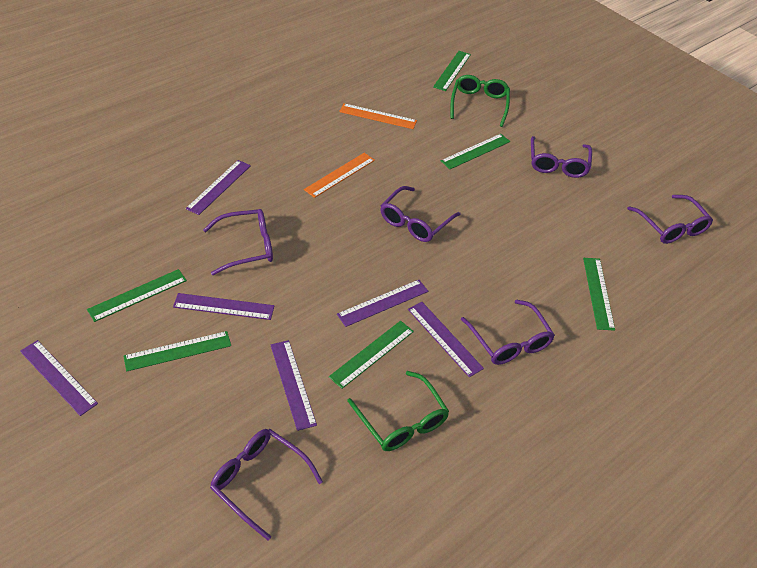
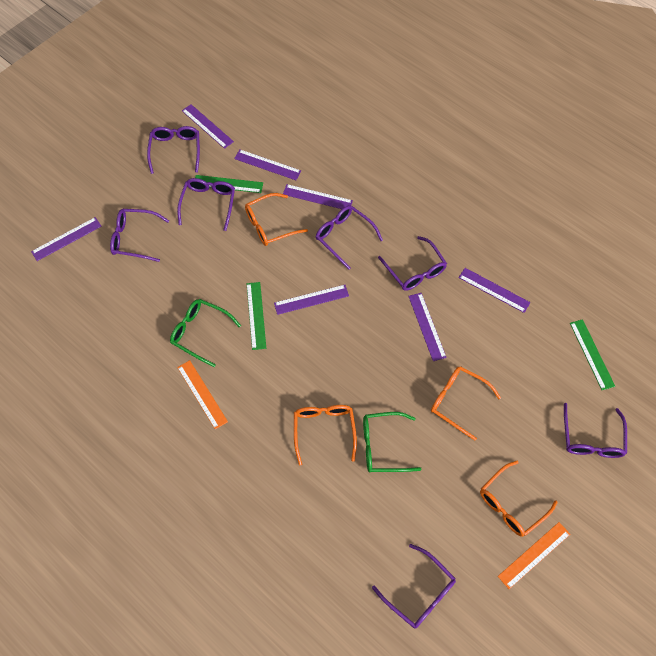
green ruler: [87,269,187,322] [124,331,231,371] [329,321,414,389] [433,51,471,91] [441,134,510,169] [583,258,615,331] = 6 -> [195,175,263,193] [247,282,266,350] [570,319,615,390] = 3
orange glasses: none = 0 -> [245,193,308,246] [294,405,357,465] [431,366,501,440] [480,461,558,537] = 4
purple glasses: [203,209,273,275] [210,429,323,540] [380,186,461,242] [461,300,555,365] [531,136,592,178] [627,195,713,244] = 6 -> [110,209,169,262] [147,126,200,174] [177,178,235,231] [316,205,383,270] [372,544,456,628] [378,236,447,291] [564,403,627,458] = 7
purple ruler: [20,340,98,416] [173,293,274,320] [186,160,251,215] [271,340,317,431] [337,280,428,327] [408,302,484,377] = 6 -> [31,217,102,261] [182,104,234,149] [234,150,301,180] [274,285,349,315] [283,184,353,209] [408,293,447,361] [458,268,531,313] = 7

